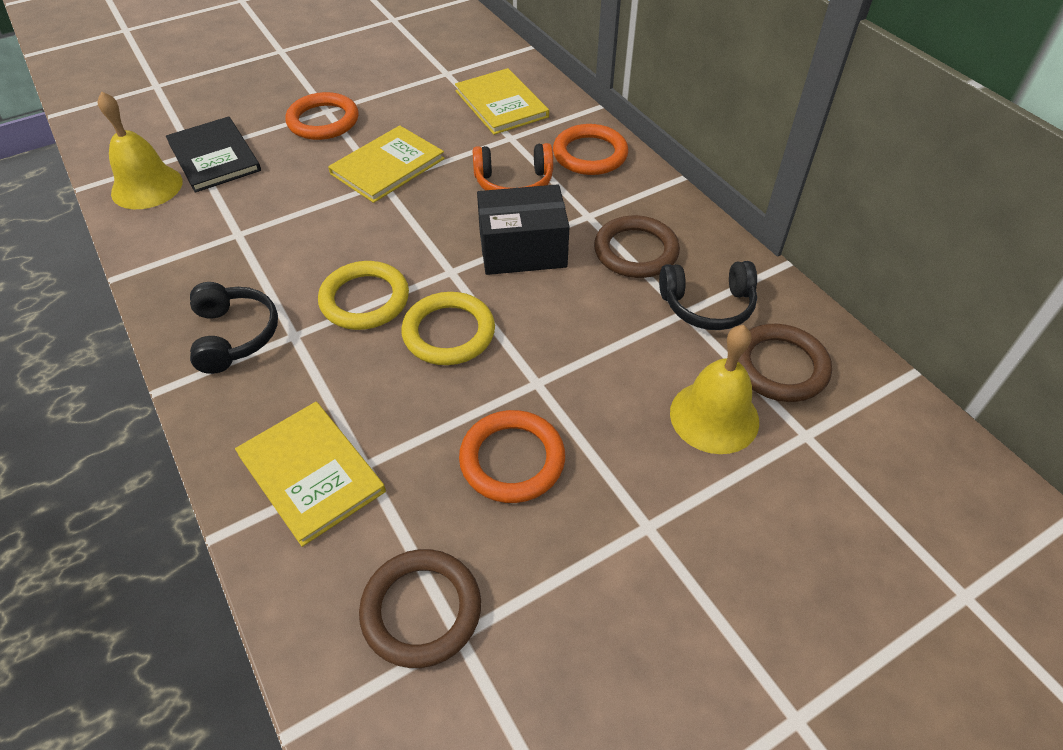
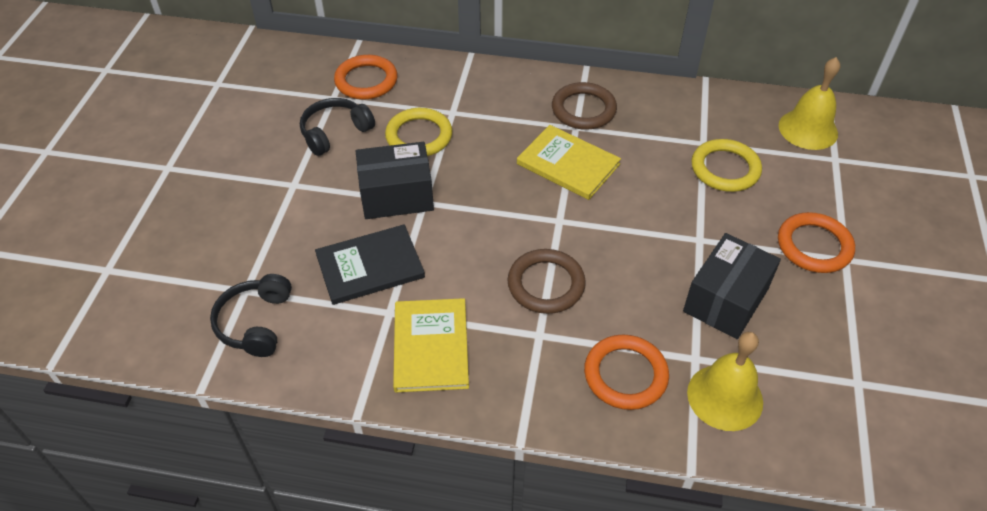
black box: [477,184,570,275] = 1 -> [356,142,434,219] [683,233,781,339] = 2
brown ring: [359,549,481,668] [594,215,680,278] [738,324,832,402] = 3 -> [507,249,586,314] [552,82,617,130] = 2
orange headphones: [473,143,553,190] = 1 -> none = 0
yellow book: [235,402,386,547] [328,125,445,203] [455,68,549,135] = 3 -> [393,298,469,392] [517,125,621,200] = 2

